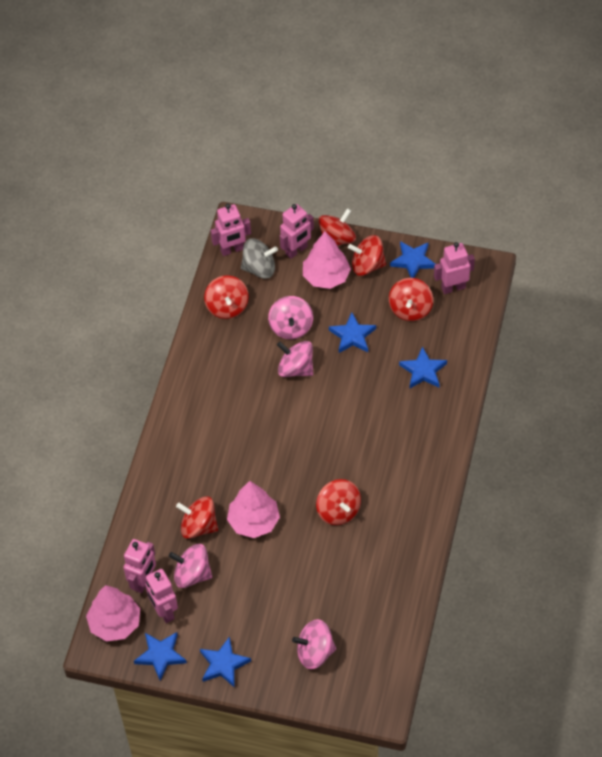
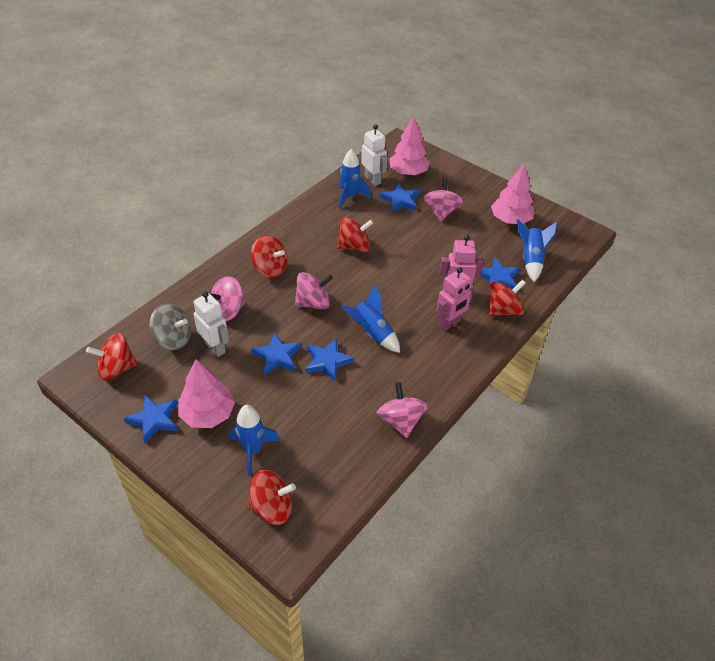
blue rocket: none = 0 -> [230,405,280,476] [339,149,371,209] [342,284,400,353] [516,219,557,282] = 4
pink robot: [123,539,156,593] [145,569,178,623] [211,203,251,256] [280,204,314,259] [434,242,475,294] = 5 -> [437,267,474,331] [439,235,483,285] = 2
red spinning top: [176,496,218,539] [204,275,249,319] [316,479,361,525] [318,208,356,246] [348,235,386,276] [389,278,433,321] = 6 -> [86,333,138,381] [248,470,296,525] [251,235,288,278] [337,217,373,252] [488,279,526,316] = 5
white robot: none = 0 -> [194,291,229,357] [361,124,388,186] = 2

